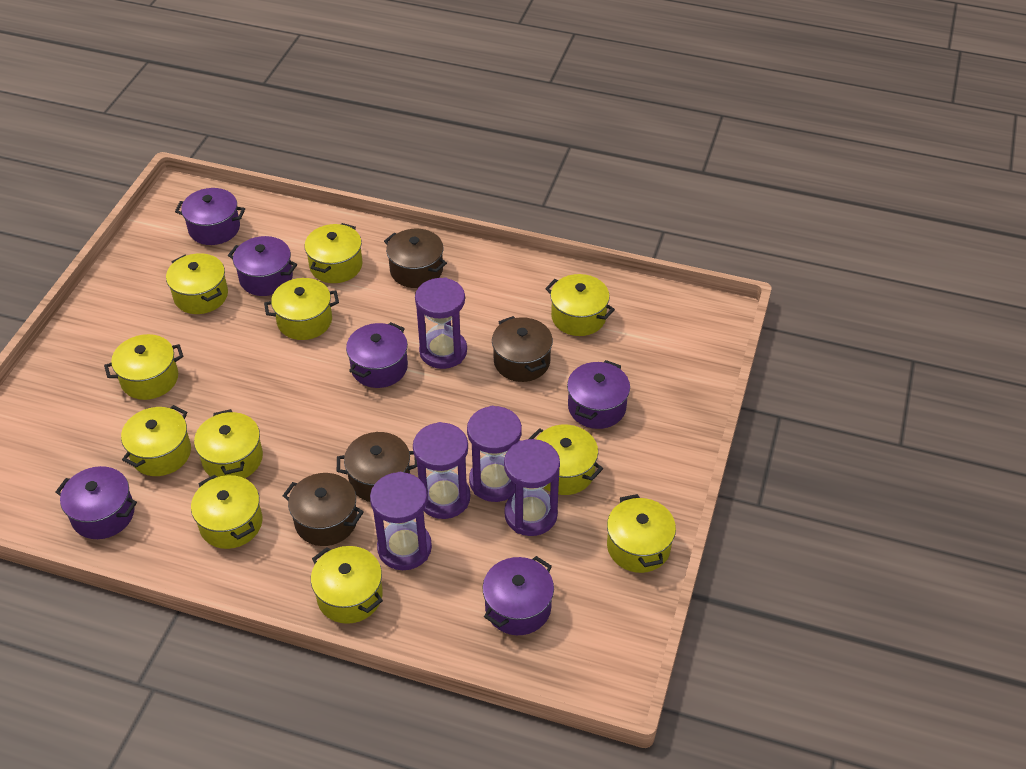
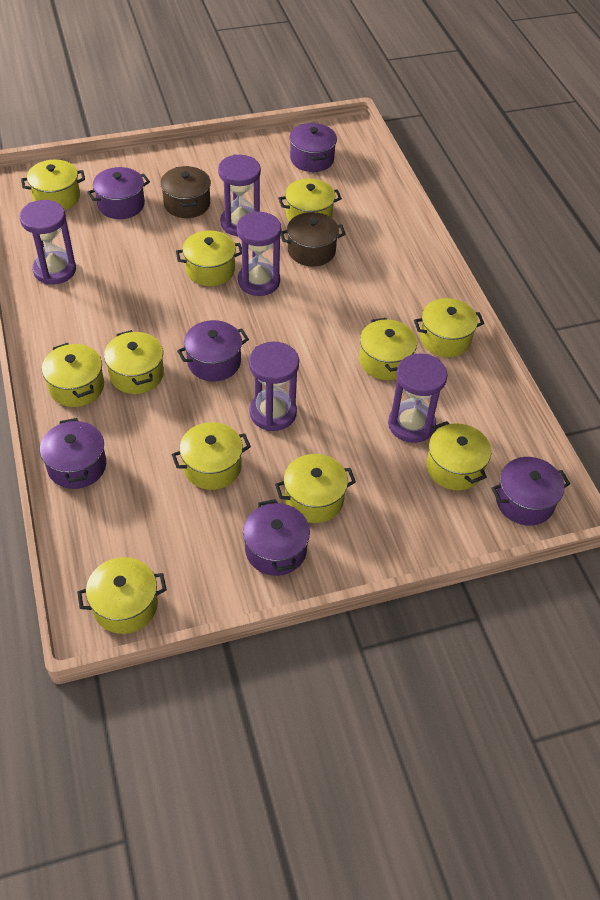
brown pot: [283,473,364,546] [337,432,417,502] [384,229,447,288] [492,316,553,382] = 4 -> [160,166,211,218] [281,212,346,266] = 2

